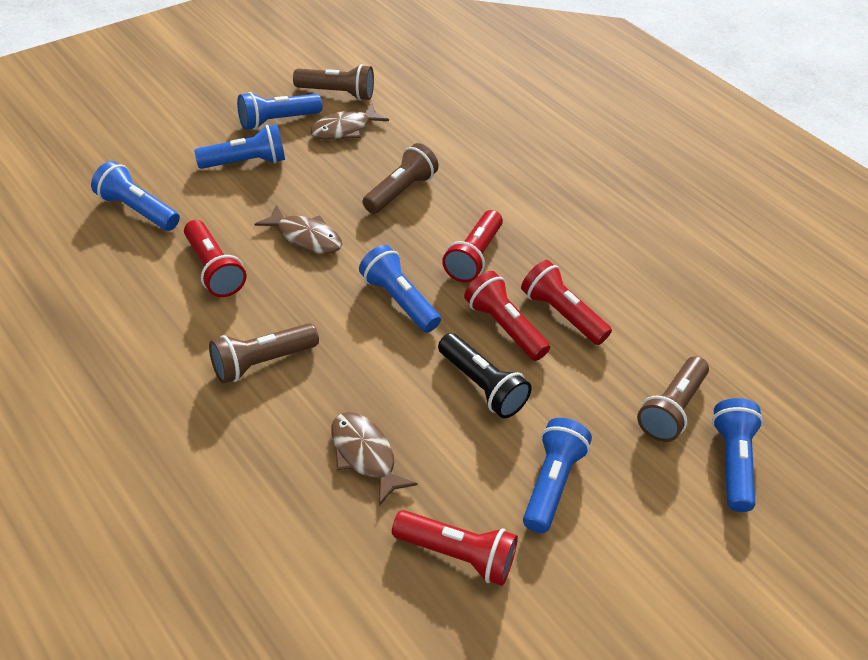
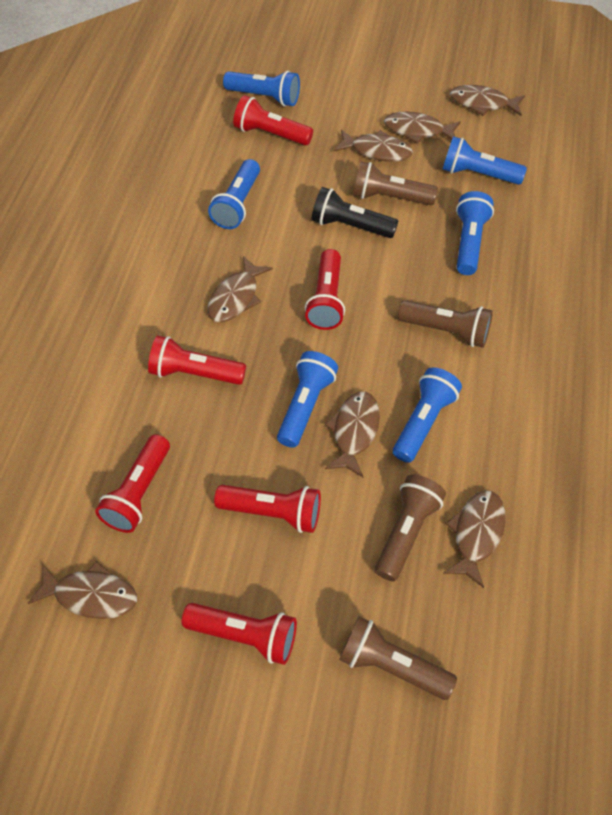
brown fish: [255,204,342,254] [310,104,389,140] [331,412,418,506] = 3 -> [28,561,137,619] [208,256,273,322] [325,392,380,477] [334,129,413,162] [384,112,461,144] [443,490,506,588] [450,85,525,116] = 7
red flashlight: [184,220,246,297] [392,510,518,586] [442,210,503,282] [464,271,550,361] [521,260,612,345] = 5 -> [95,434,170,533] [148,335,246,385] [182,603,297,665] [214,485,321,533] [233,95,313,146] [305,249,345,330] = 6

